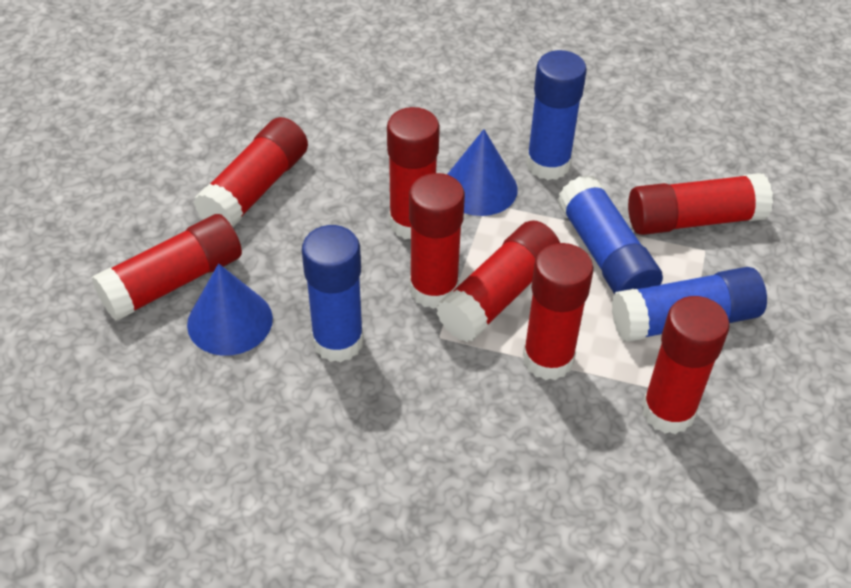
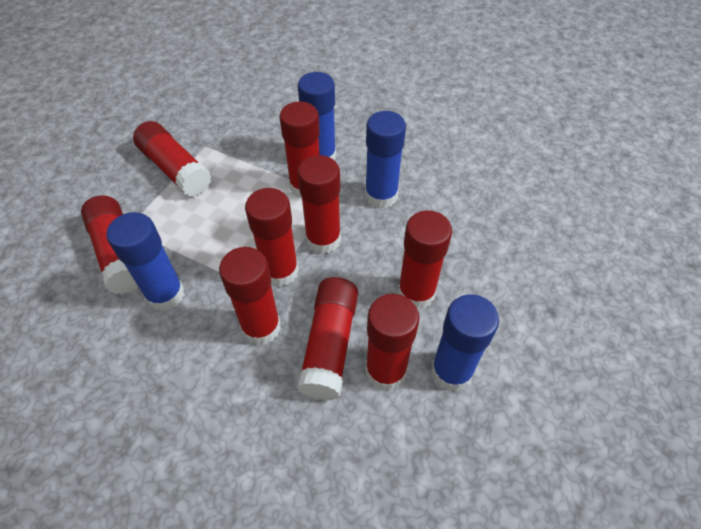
blue cone: [187,264,273,356] [447,129,518,216] = 2 -> none = 0
red glue stick: [92,214,242,321] [194,117,308,227] [387,107,440,239] [409,173,465,309] [436,220,560,342] [523,243,594,380] [628,173,773,235] [642,296,730,434] = 8 -> [81,195,138,294] [133,121,212,197] [219,247,281,345] [245,188,299,287] [279,101,320,199] [297,155,341,254] [297,277,358,400] [366,294,420,391] [398,211,452,310] = 9

